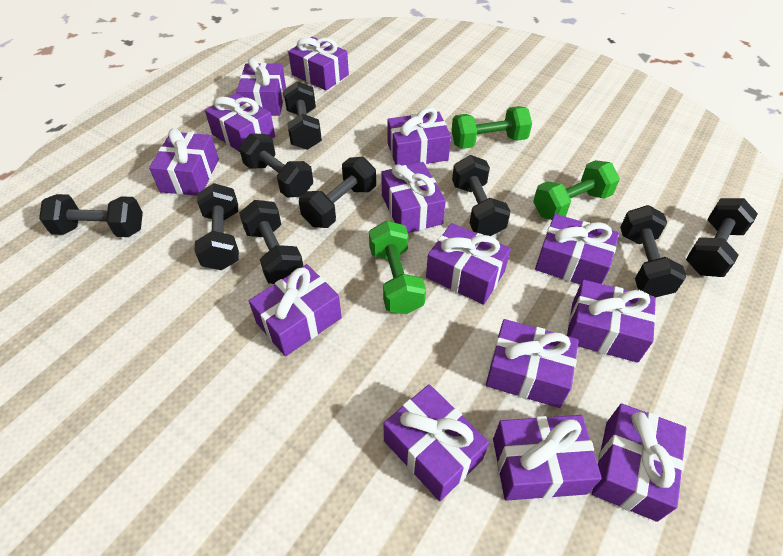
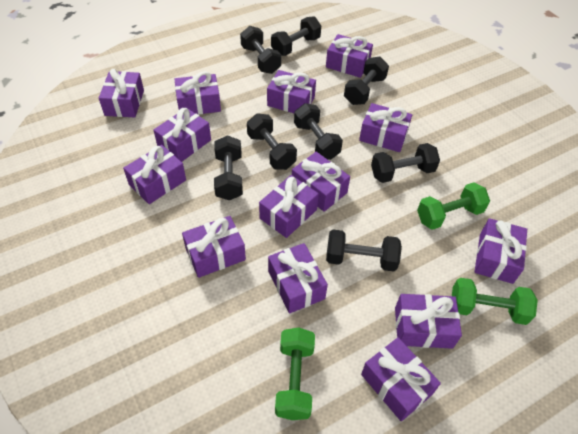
black dumbbell: [39,194,143,237] [194,183,239,270] [239,133,313,198] [239,200,303,284] [284,81,322,150] [299,157,376,228] [452,155,511,236] [620,205,687,297] [686,198,758,277] = 9 -> [214,135,243,200] [240,26,281,74] [247,113,297,170] [271,16,321,56] [294,103,343,160] [326,229,402,272] [344,56,389,105] [371,143,440,183] = 8

